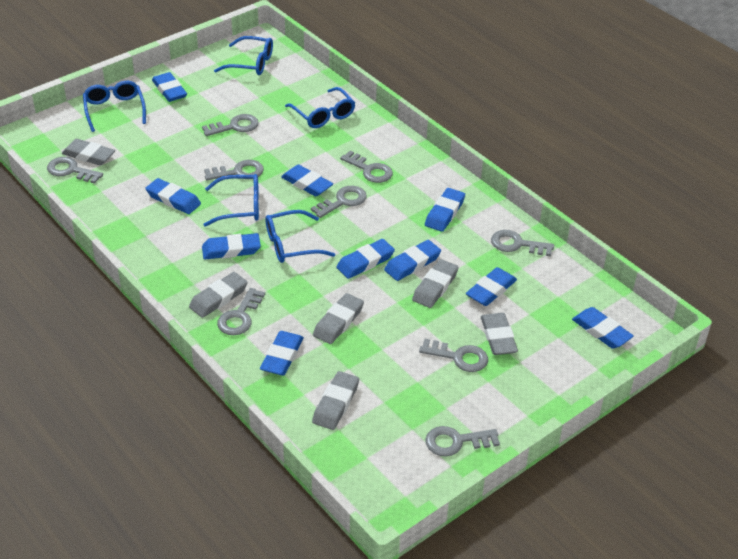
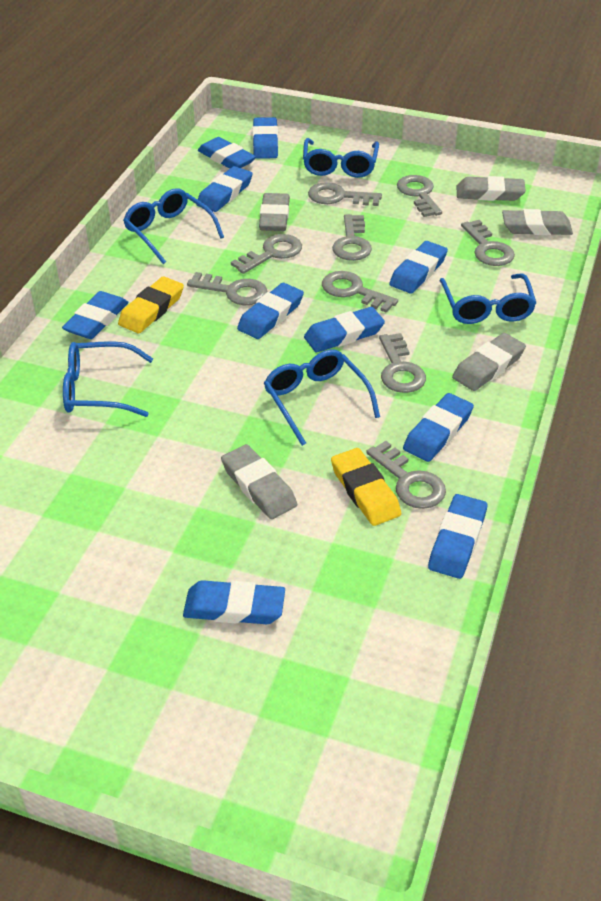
grey eraser: [62,139,115,165] [189,272,248,318] [312,371,359,430] [313,293,364,344] [412,259,459,308] [481,313,518,355] = 6 -> [221,444,297,519] [259,193,290,231] [452,333,526,391] [456,176,526,201] [502,209,573,235] = 5
yellow eraser: none = 0 -> [118,276,184,333] [331,448,401,526] = 2

